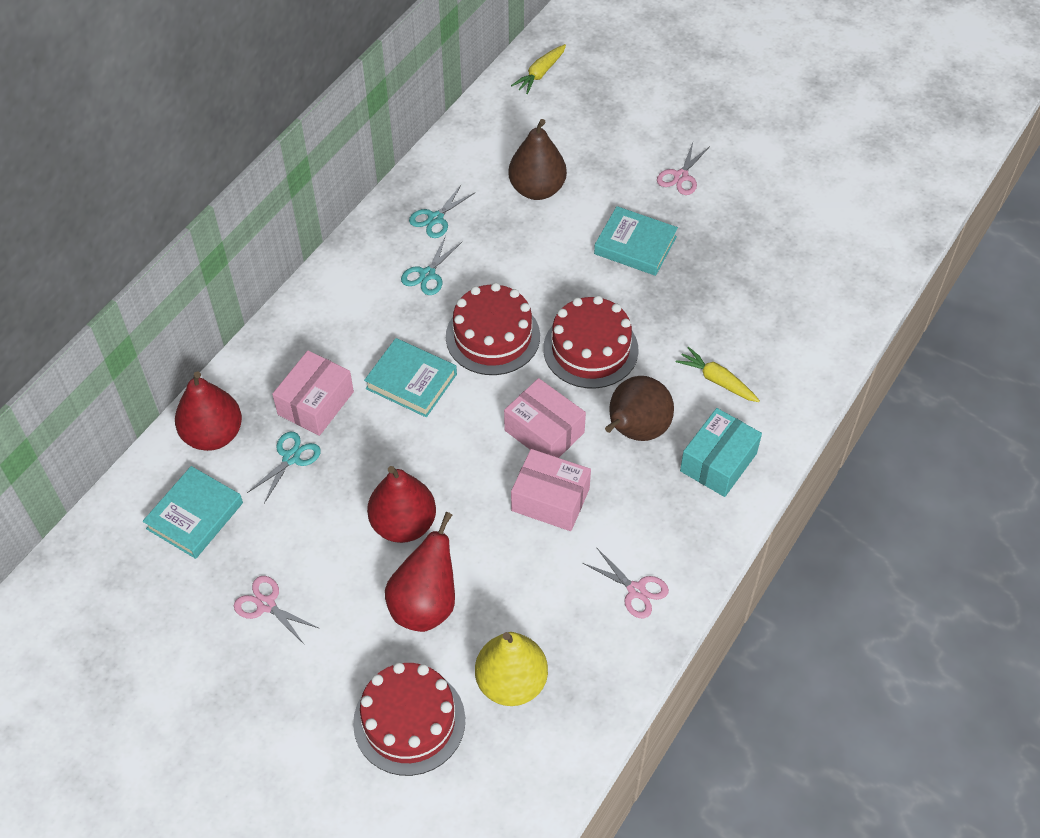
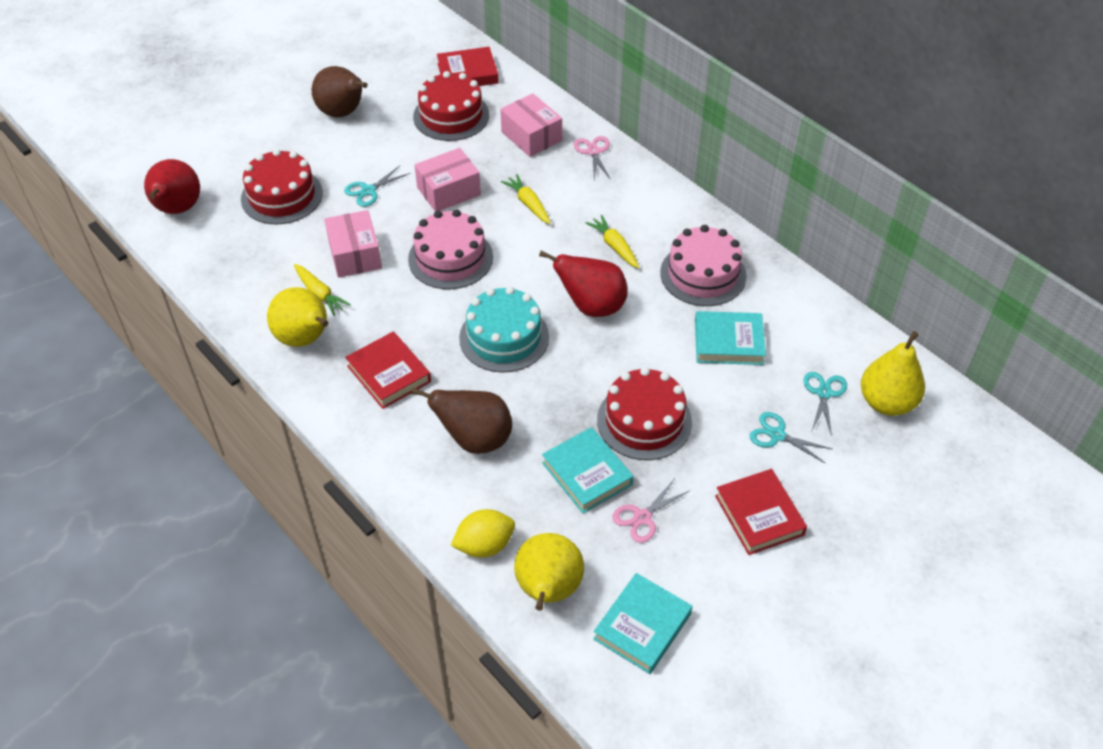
pink cake: none = 0 -> [408,209,493,289] [660,225,747,306] = 2
pink scissors: [234,576,320,644] [583,547,669,618] [657,142,710,195] = 3 -> [574,136,611,180] [612,480,689,543] = 2
red book: none = 0 -> [345,331,431,409] [437,47,499,86] [715,469,807,555] = 3
red pear: [175,371,242,451] [367,466,436,543] [385,512,455,632] = 3 -> [144,159,200,214] [539,251,628,317] = 2
turquoise box: [680,408,762,497] = 1 -> none = 0
turquoise cake: none = 0 -> [459,286,549,373] = 1
yellow carrot: [511,44,566,94] [676,346,760,402] = 2 -> [294,264,351,316] [501,174,551,224] [585,215,639,268] = 3
yellow lemon: none = 0 -> [451,509,515,557] = 1
yellow pear: [475,632,548,706] = 1 -> [267,287,328,347] [514,533,584,611] [861,331,925,416] = 3

